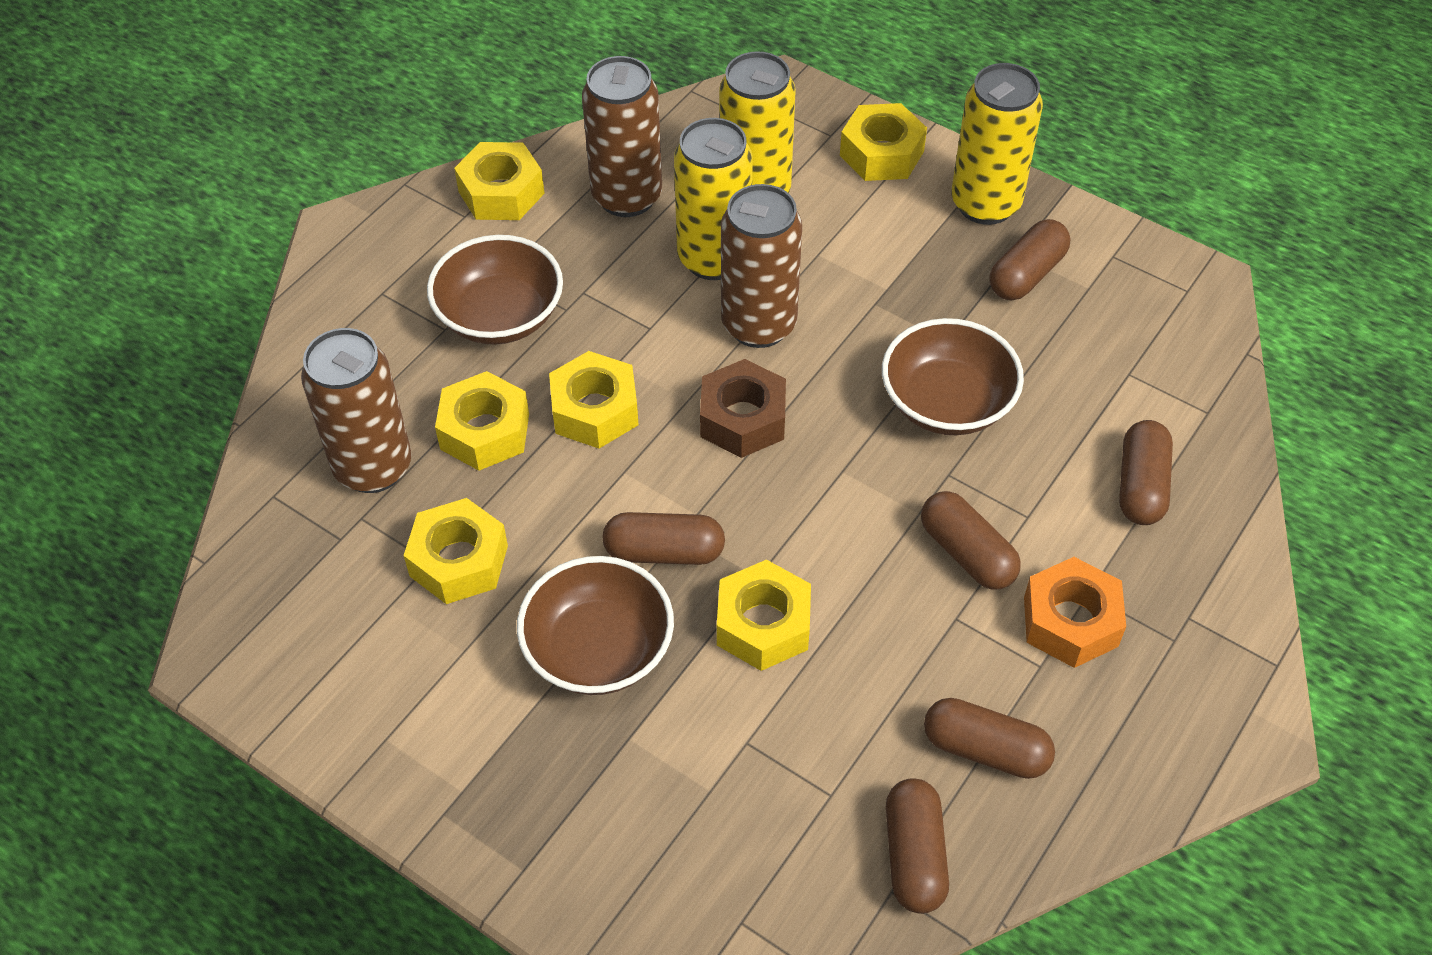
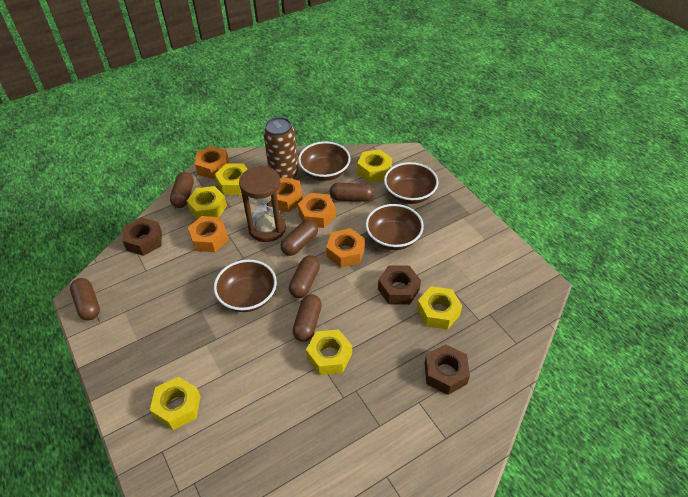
brown bowl: [427,235,563,345] [517,556,674,695] [882,318,1024,435] = 3 -> [214,260,277,312] [298,141,351,181] [366,204,424,250] [384,162,438,204] = 4
brown can: [301,328,411,493] [582,56,662,217] [721,184,802,348] = 3 -> [263,117,298,179] = 1
brown hourglass: none = 0 -> [239,166,286,242] = 1
brown nut: [700,359,786,458] = 1 -> [122,217,162,256] [378,265,421,305] [425,344,470,395] = 3
orange nut: [1024,557,1126,668] = 1 -> [188,216,228,252] [195,146,229,179] [271,177,303,212] [298,193,336,228] [326,228,365,268] = 5
yellow can: [674,118,753,280] [719,51,796,193] [951,63,1043,225] = 3 -> none = 0

